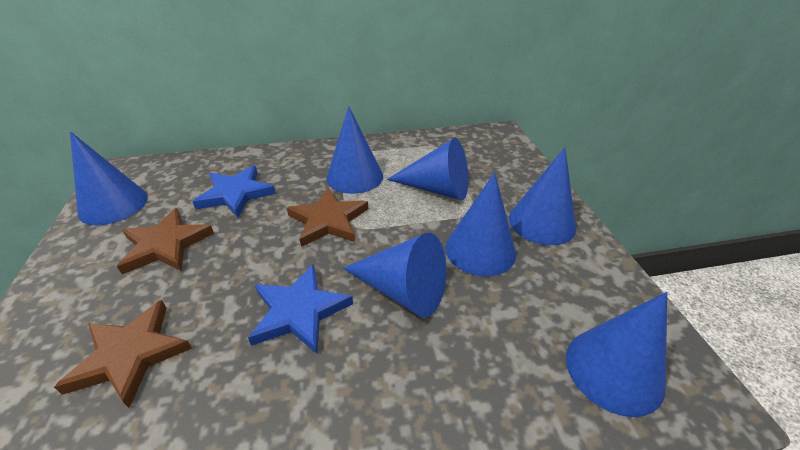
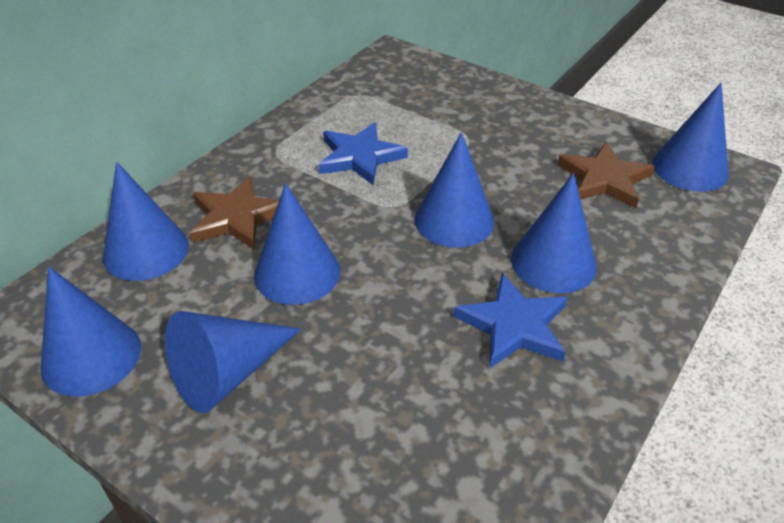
brown star: [54,300,192,408] [117,208,214,274] [287,188,368,247] = 3 -> [190,176,279,249] [558,142,655,208] = 2

